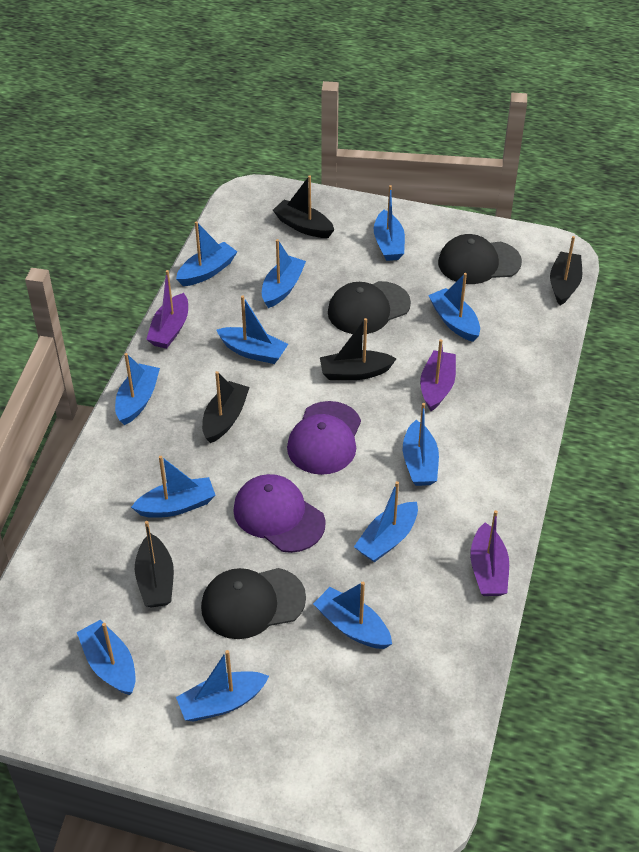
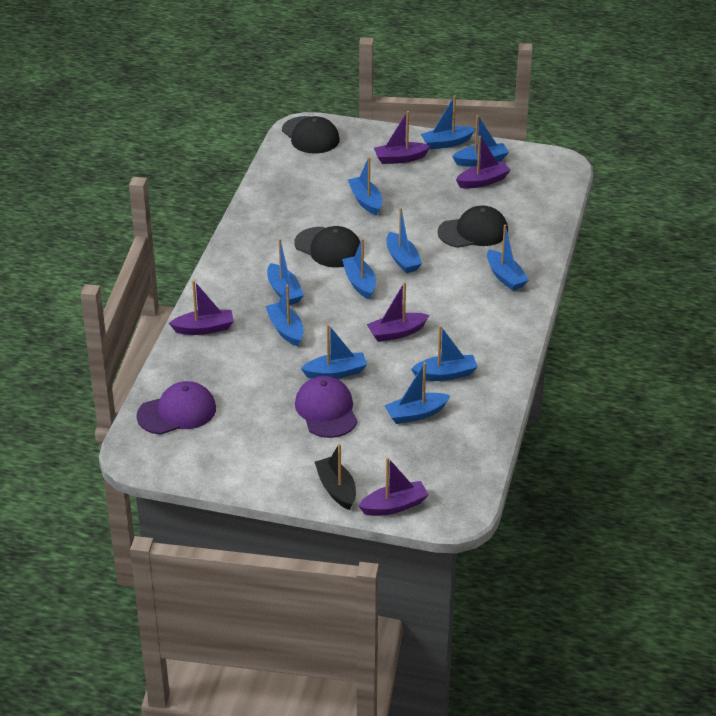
black boat: [135,521,174,608] [202,371,250,443] [273,176,334,238] [320,318,397,380] [550,236,582,306] = 5 -> [315,444,356,510] = 1
blue boat: [77,620,136,695] [115,353,160,425] [131,456,216,518] [176,221,237,286] [176,650,269,722] [216,296,288,364] [262,239,306,308] [313,582,392,649] [354,481,418,562] [374,185,405,261] [403,403,439,486] [428,273,480,342] = 12 -> [265,285,304,346] [267,239,304,305] [301,324,367,379] [342,238,376,299] [348,157,382,215] [384,362,451,424] [387,207,422,273] [411,326,478,381] [421,95,476,150] [452,115,509,166] [487,225,529,291] = 11
purple boat: [146,270,188,349] [420,339,456,411] [470,510,509,596] = 3 -> [169,280,234,335] [358,457,429,516] [367,282,429,342] [374,111,431,164] [456,136,511,189] = 5

